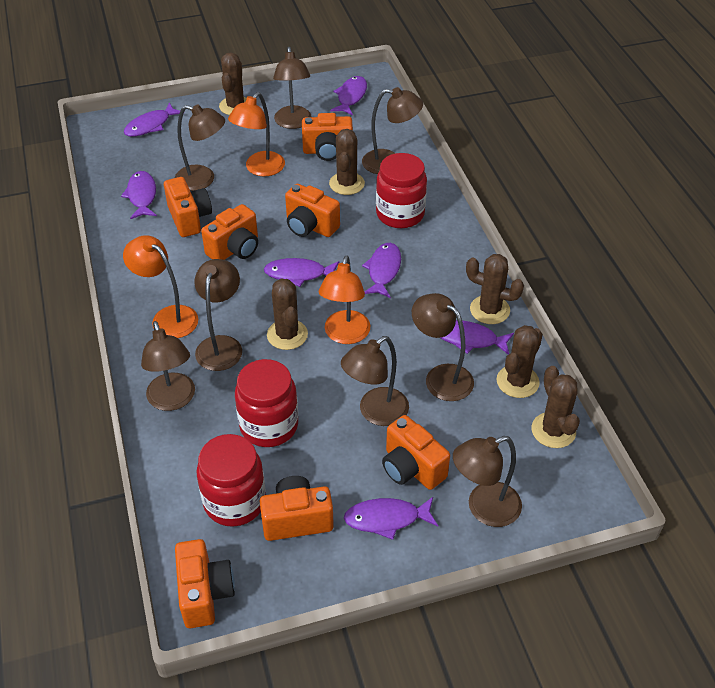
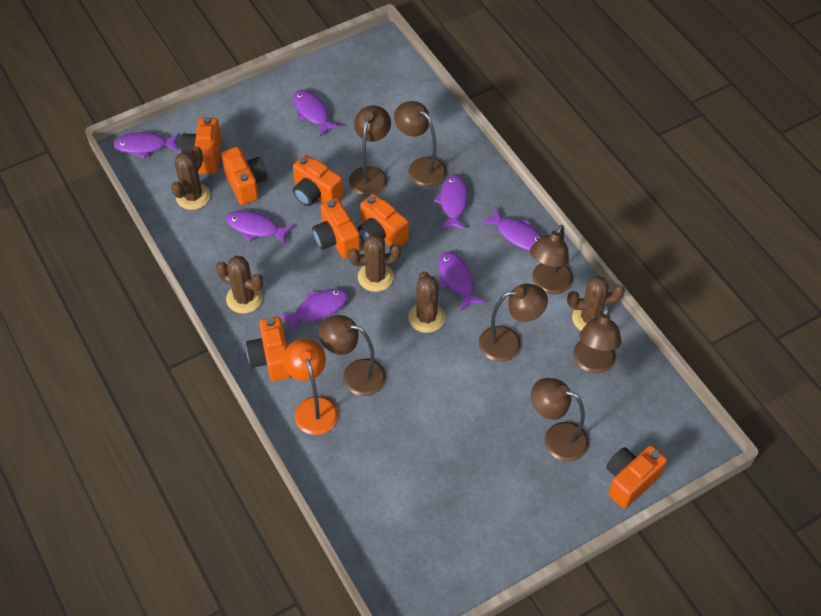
brown cactus: [219,53,247,115] [267,279,308,350] [329,129,365,195] [466,254,524,324] [496,325,543,398] [532,366,580,448] = 6 -> [171,146,210,210] [216,256,263,314] [348,234,401,292] [408,271,445,333] [567,276,625,331] = 5
brown lamp: [141,321,195,411] [175,105,225,191] [194,259,242,371] [273,47,312,129] [341,336,409,426] [362,87,423,174] [412,293,474,401] [453,436,522,527] = 8 -> [319,315,386,396] [349,105,391,196] [394,101,447,187] [479,284,548,362] [530,225,573,294] [531,378,589,462] [573,305,622,373] = 7
orange lamp: [123,235,198,338] [228,92,285,176] [319,256,370,344] = 3 -> [283,338,339,435] = 1
red jar: [197,434,266,527] [235,359,298,447] [376,153,427,228] = 3 -> none = 0

